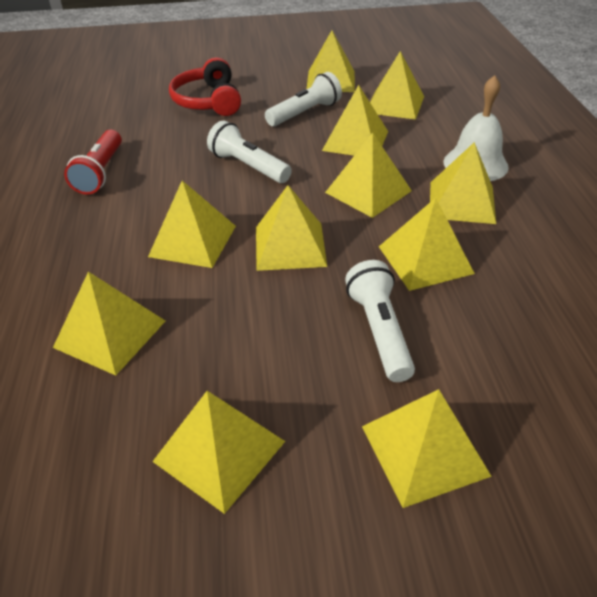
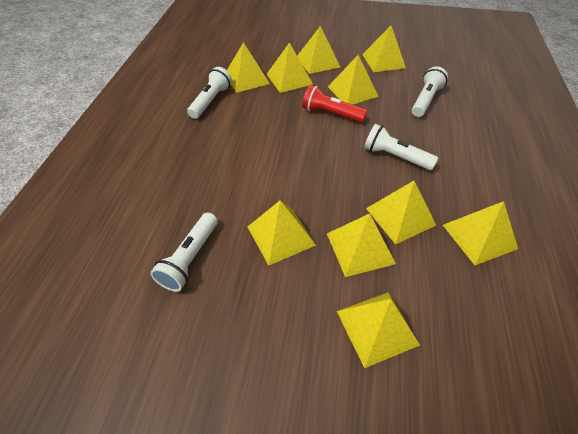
red headphones: [169,57,241,116] = 1 -> none = 0
white bell: [444,75,509,181] = 1 -> none = 0
white flashlight: [207,121,292,183] [265,72,342,126] [345,260,415,382] = 3 -> [151,213,218,292] [187,67,232,119] [364,124,438,170] [412,66,448,117] = 4
yellow pyramid: [53,272,165,376] [148,181,236,268] [152,391,285,514] [256,185,327,271] [306,30,355,92] [322,85,388,156] [325,133,412,218] [362,389,492,508] [370,51,424,120] [379,198,475,291] [430,142,496,224] = 11 -> [227,42,270,93] [248,200,316,266] [266,42,313,93] [297,26,340,74] [327,213,396,277] [328,55,379,105] [337,292,420,368] [362,26,406,72] [366,181,436,244] [443,201,518,265] = 10

